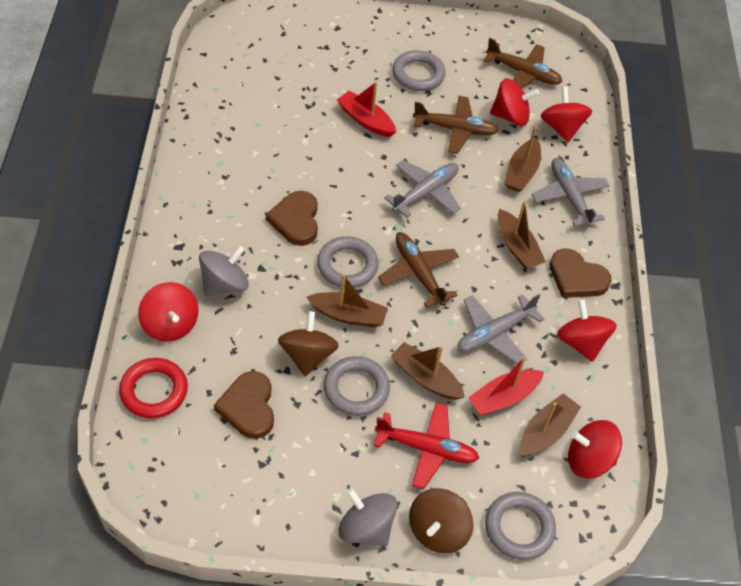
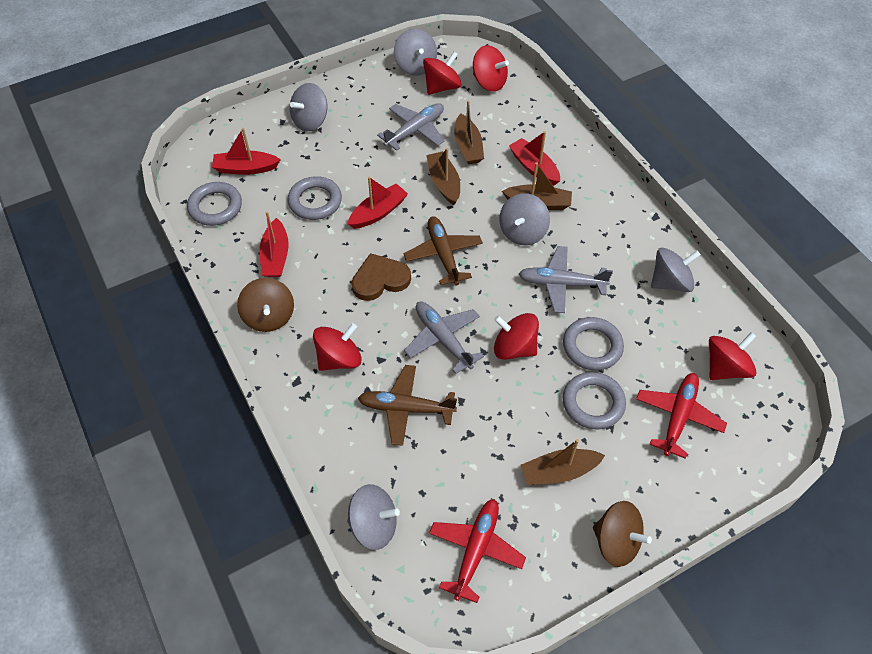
brown boat: [307,274,388,328] [391,342,465,400] [498,201,546,270] [504,126,541,192] [520,393,581,457] = 5 -> [426,148,460,205] [454,101,484,164] [502,162,572,210] [521,439,605,485] = 4
brown heart: [214,371,274,439] [266,191,318,246] [550,248,612,298] = 3 -> [352,253,411,301] = 1
brown plane: [378,233,459,308] [413,96,499,154] [483,38,563,89] = 3 -> [358,365,457,446] [404,216,483,286] = 2
grey spinning top: [199,245,249,296] [339,488,398,546] = 2 -> [290,83,327,131] [347,484,400,550] [394,29,437,76] [499,193,550,245] [651,248,701,292] = 5
red boat: [337,82,396,137] [468,357,544,415] = 2 -> [212,128,281,175] [260,211,289,277] [348,177,408,229] [509,131,560,185] = 4
red plane: [374,402,479,489] = 1 -> [429,499,526,603] [636,373,727,459] = 2
red ring: [119,358,188,418] = 1 -> none = 0

